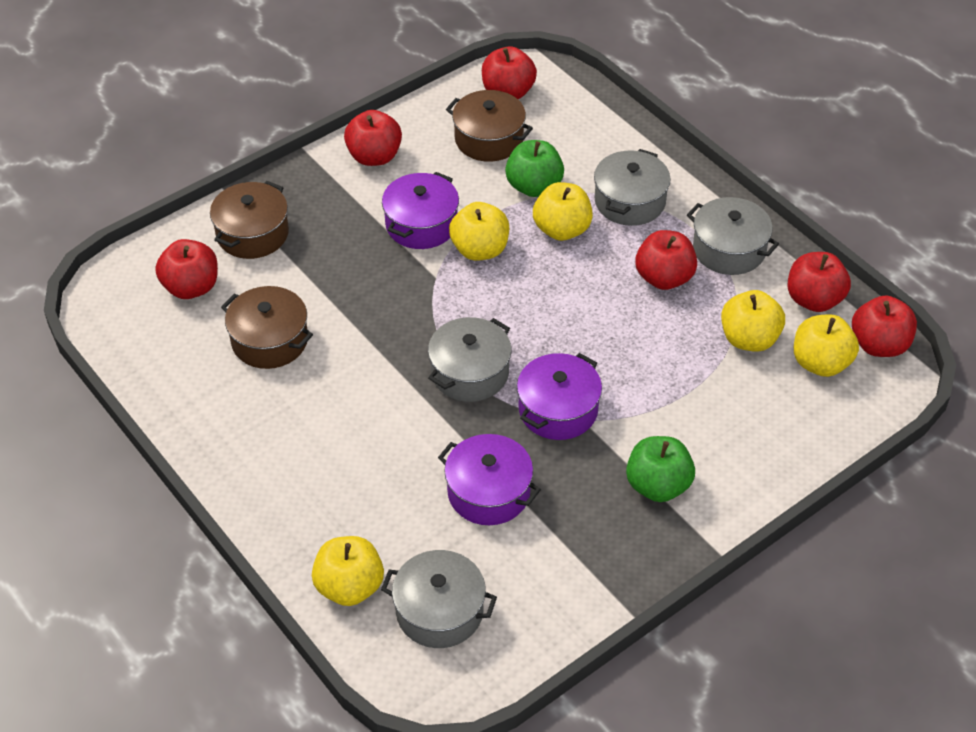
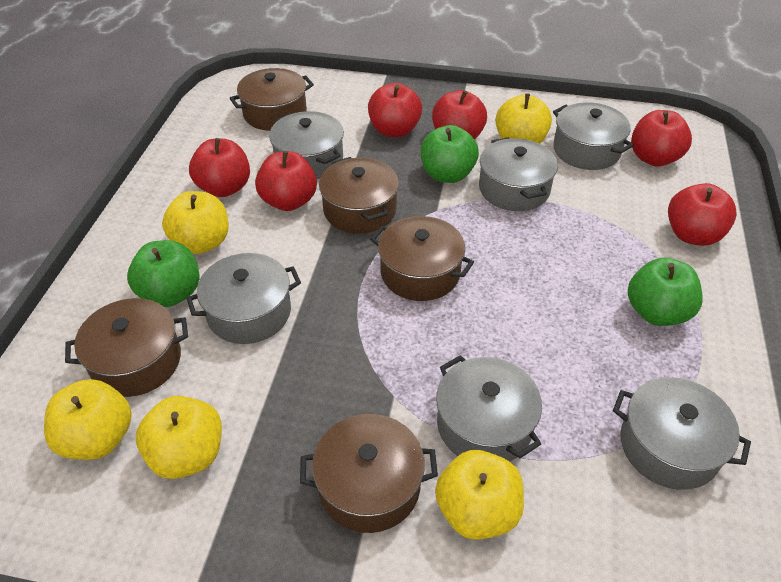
brown pot: [210,181,289,259] [221,286,313,369] [446,90,533,162] = 3 -> [65,298,188,397] [230,68,314,131] [300,414,438,533] [319,157,399,234] [370,216,474,301] = 5
green apple: [505,140,564,197] [626,436,695,502] = 2 -> [127,240,200,307] [420,125,479,183] [628,258,703,326] = 3
grey pot: [381,550,497,648] [428,317,511,402] [594,149,671,226] [687,197,779,275] = 4 -> [186,253,301,344] [269,111,344,179] [436,355,542,461] [479,137,558,211] [553,102,634,170] [613,377,751,490] = 6
purple pot: [382,172,459,249] [438,434,541,525] [517,353,602,440] = 3 -> none = 0

